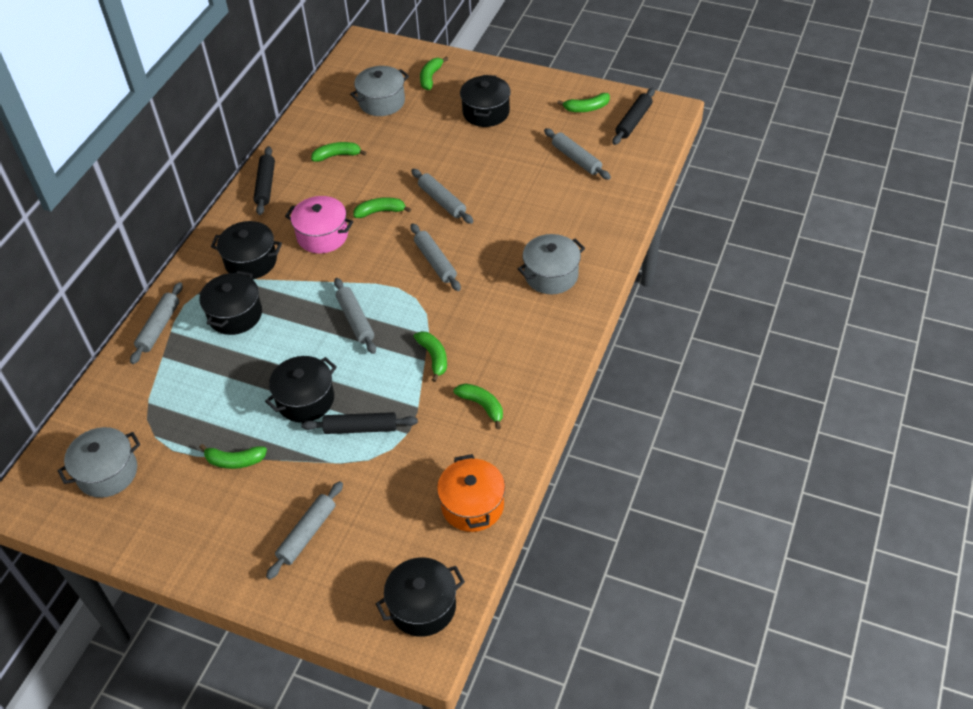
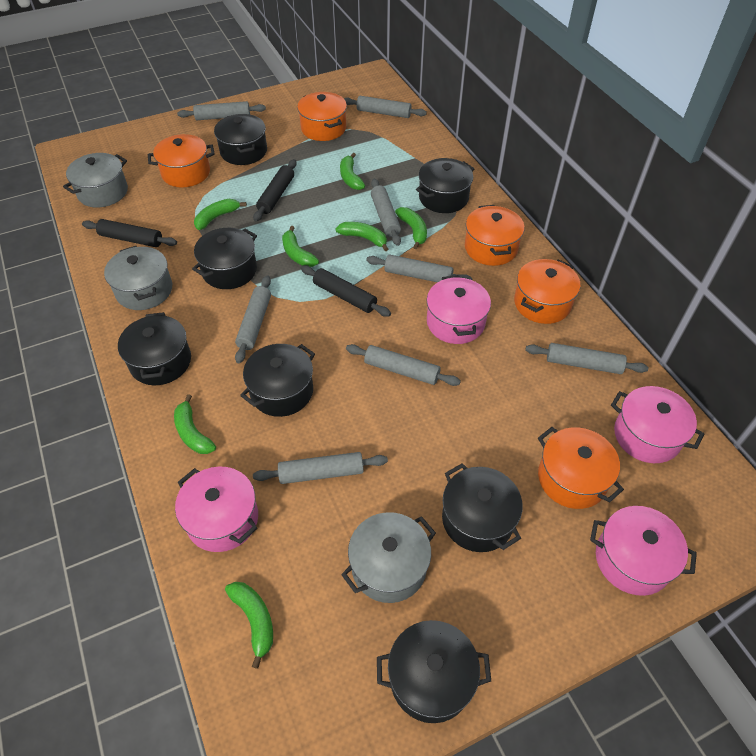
black pot: [199,271,262,335] [211,221,282,279] [265,356,337,423] [376,558,465,637] [460,75,511,127] = 5 -> [118,312,191,385] [192,228,257,289] [214,114,267,165] [240,344,315,417] [377,620,491,723] [416,158,474,213] [442,463,523,552] = 7
grey rolling pin: [130,282,183,364] [266,481,343,580] [334,278,376,354] [410,223,461,291] [411,169,473,224] [544,128,611,180] = 6 -> [177,101,266,120] [235,275,271,364] [253,452,388,484] [344,96,427,118] [346,344,461,386] [366,255,473,282] [371,179,401,246] [525,343,649,374] = 8
orange pot: [437,454,505,532] = 1 -> [148,134,214,187] [297,92,347,141] [465,205,525,266] [514,259,580,324] [538,427,624,509] = 5
pink pot: [285,196,354,253] = 1 -> [175,467,258,552] [427,275,491,344] [590,506,697,596] [611,386,704,463] = 4

